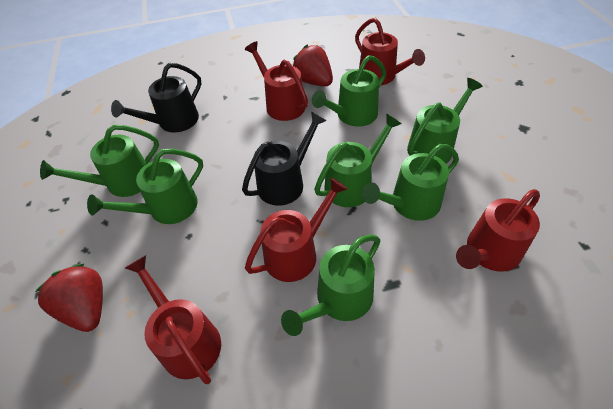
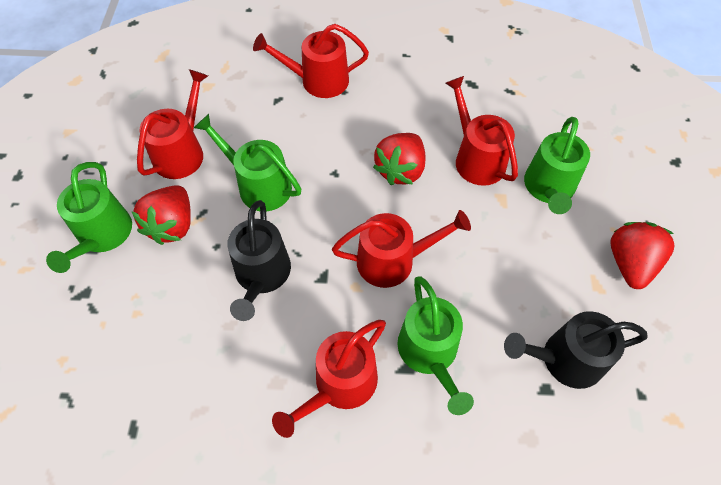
green watering can: [40,125,159,197] [87,148,203,224] [281,235,380,336] [312,55,386,126] [314,114,402,207] [362,144,459,221] [407,78,483,163] = 7 -> [46,162,132,273] [194,114,301,212] [397,276,474,415] [524,117,590,214] = 4
red strawberry: [35,264,103,332] [293,45,333,86] = 2 -> [131,185,191,245] [373,133,425,185] [610,222,674,289] = 3

